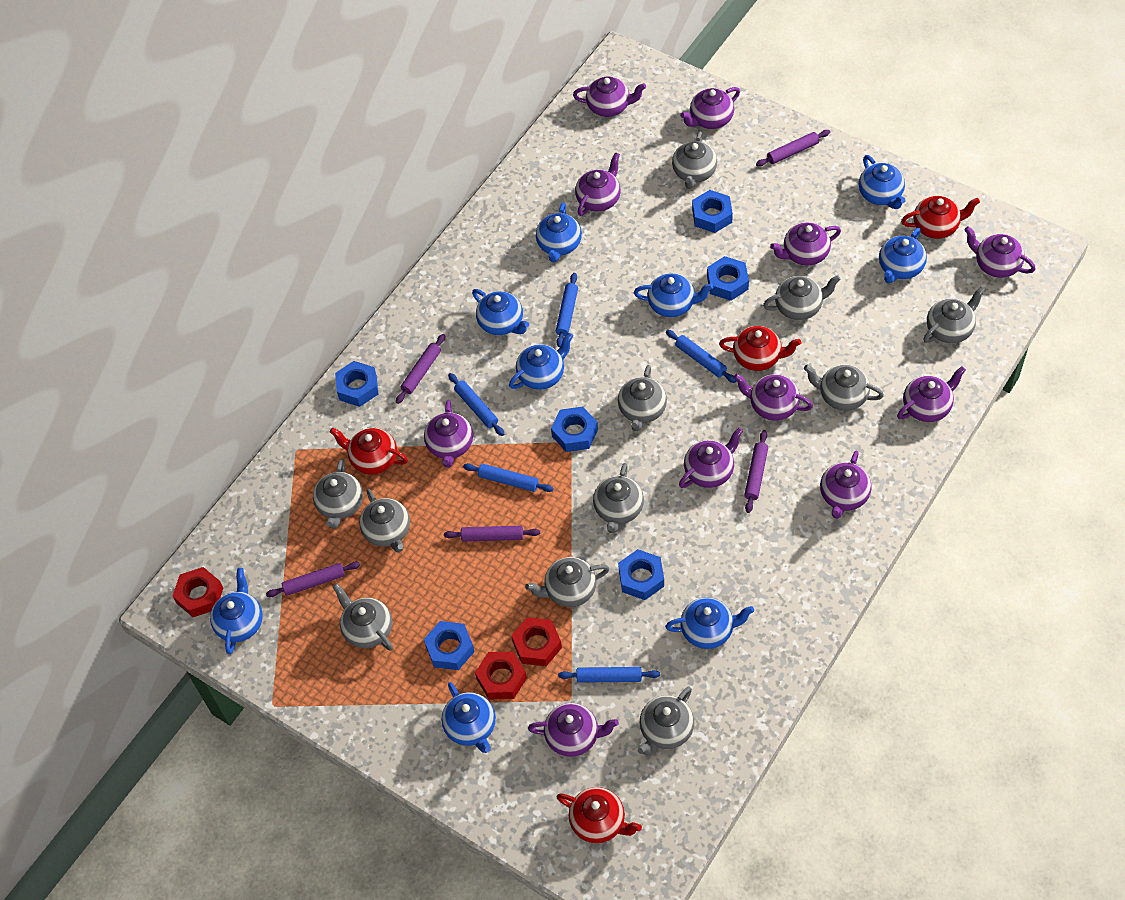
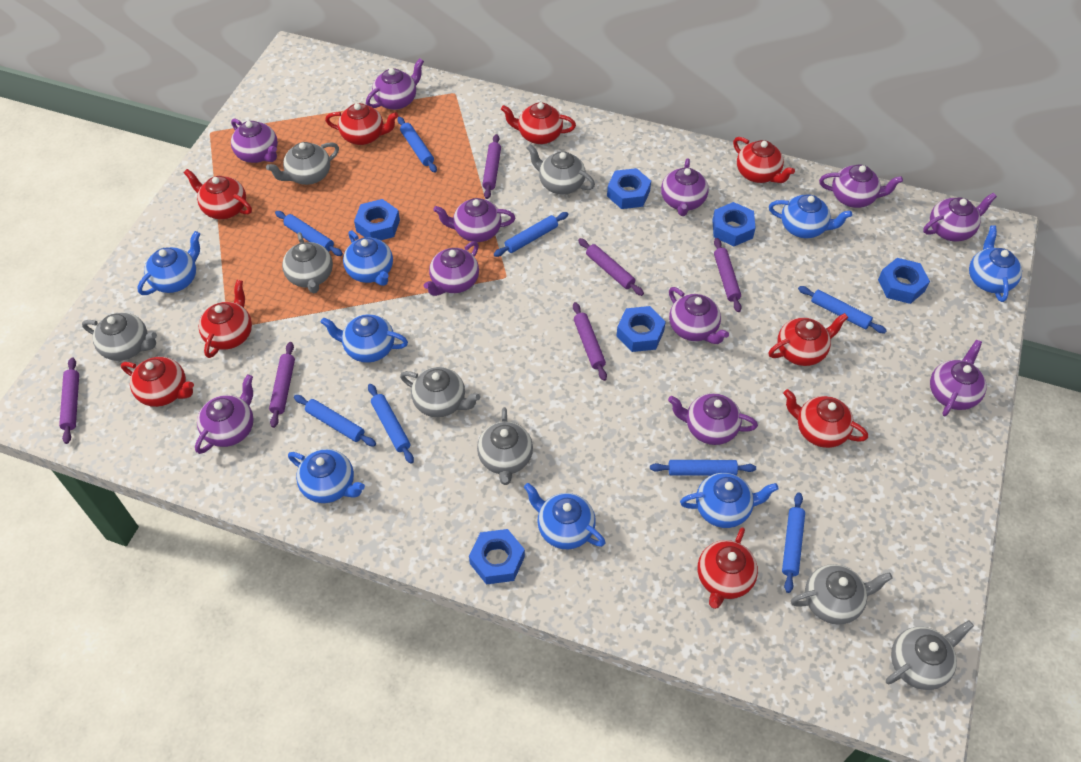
blue rolling pin: [448,373,504,436] [463,463,553,492] [556,273,578,347] [558,667,660,683] [666,330,736,383] = 5 -> [275,211,343,256] [294,395,376,446] [368,384,414,464] [397,117,437,173] [494,212,569,257] [650,460,756,476] [782,492,805,593] [798,286,887,333] = 8
blue teapot: [210,568,263,654] [441,682,496,753] [472,289,529,335] [509,333,573,390] [536,202,582,262] [634,273,713,317] [665,597,754,649] [859,155,906,209] [879,228,927,283] = 9 -> [137,231,200,295] [288,449,365,503] [321,314,408,363] [343,230,393,286] [524,483,605,549] [680,473,779,528] [769,194,852,238] [969,225,1022,302] = 8
grey teapot: [313,459,363,529] [333,584,393,651] [359,489,410,552] [525,557,609,607] [593,463,644,533] [618,365,667,431] [638,686,694,755] [672,131,717,189] [763,275,841,320] [804,365,884,411] [923,287,985,344] = 11 -> [82,313,157,361] [266,142,339,185] [282,232,333,293] [400,367,480,417] [477,407,533,485] [527,144,595,194] [791,564,893,625] [886,620,974,690] = 8
purple rolling pin: [266,562,360,597] [396,334,445,404] [444,526,540,542] [744,430,768,513] [756,130,830,167] = 5 -> [59,357,79,444] [269,342,295,428] [482,134,501,199] [573,302,607,381] [578,238,644,296] [714,238,742,312] = 6
red nut: [173,567,223,617] [475,652,527,699] [511,617,562,666] = 3 -> none = 0
red teapot: [330,428,408,475] [557,787,642,843] [719,326,801,371] [901,196,980,239] = 4 -> [121,357,194,407] [183,169,252,219] [199,280,252,358] [325,103,398,145] [501,102,576,144] [698,527,758,609] [733,137,795,183] [768,313,848,366] [783,389,868,448] = 9

